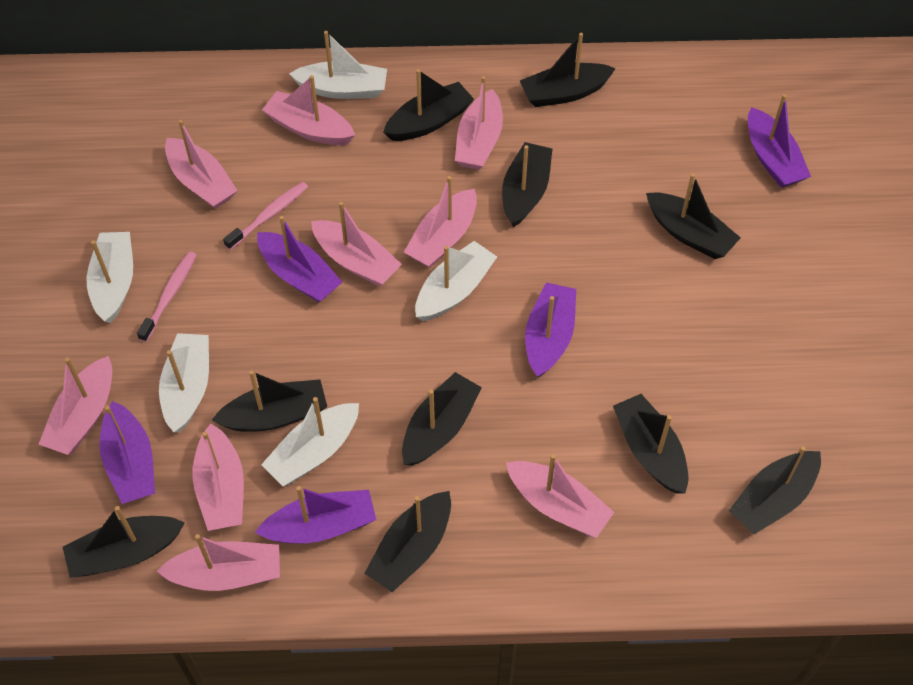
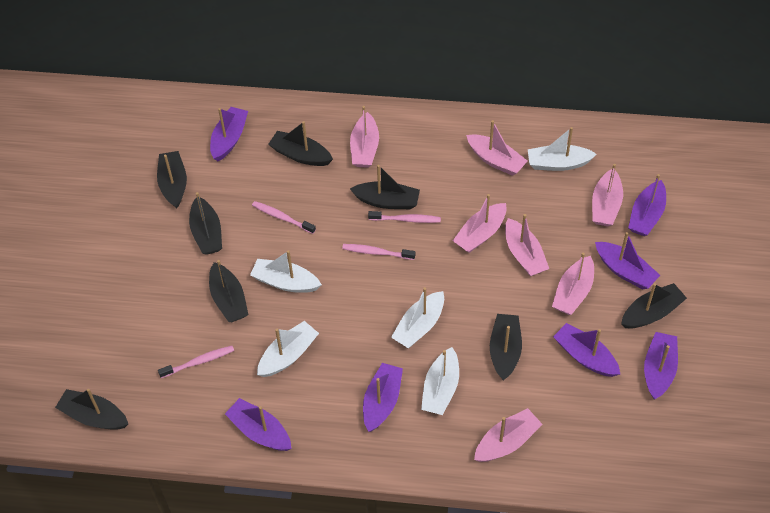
black boat: [63,506,185,578] [212,370,327,432] [364,491,451,592] [383,69,474,141] [402,372,482,466] [502,142,552,227] [520,33,616,107] [613,394,689,494] [646,173,741,259] [729,446,821,534] = 10 -> [55,389,128,430] [157,151,187,208] [189,192,222,255] [209,260,248,322] [268,121,333,166] [350,165,420,209] [490,314,522,380] [621,283,687,328] = 8
pink boat: [38,356,112,455] [157,534,280,591] [165,120,238,209] [193,424,244,531] [262,75,355,145] [311,202,402,286] [404,176,477,268] [455,76,503,170] [506,454,614,538] = 9 -> [350,106,379,168] [453,194,506,253] [466,120,527,176] [474,408,542,462] [505,214,549,276] [552,252,594,315] [592,164,623,226] = 7
pink toothbrush: [137,252,197,342] [223,182,308,250] = 2 -> [158,346,234,378] [252,201,316,234] [342,244,415,260] [368,211,441,223] = 4
purple boat: [99,401,155,504] [255,486,376,544] [257,216,342,303] [525,282,576,378] [748,94,811,188] = 5 -> [210,107,248,161] [225,398,292,451] [363,363,403,432] [553,323,620,377] [595,232,660,289] [628,174,666,236] [644,332,678,399] = 7

